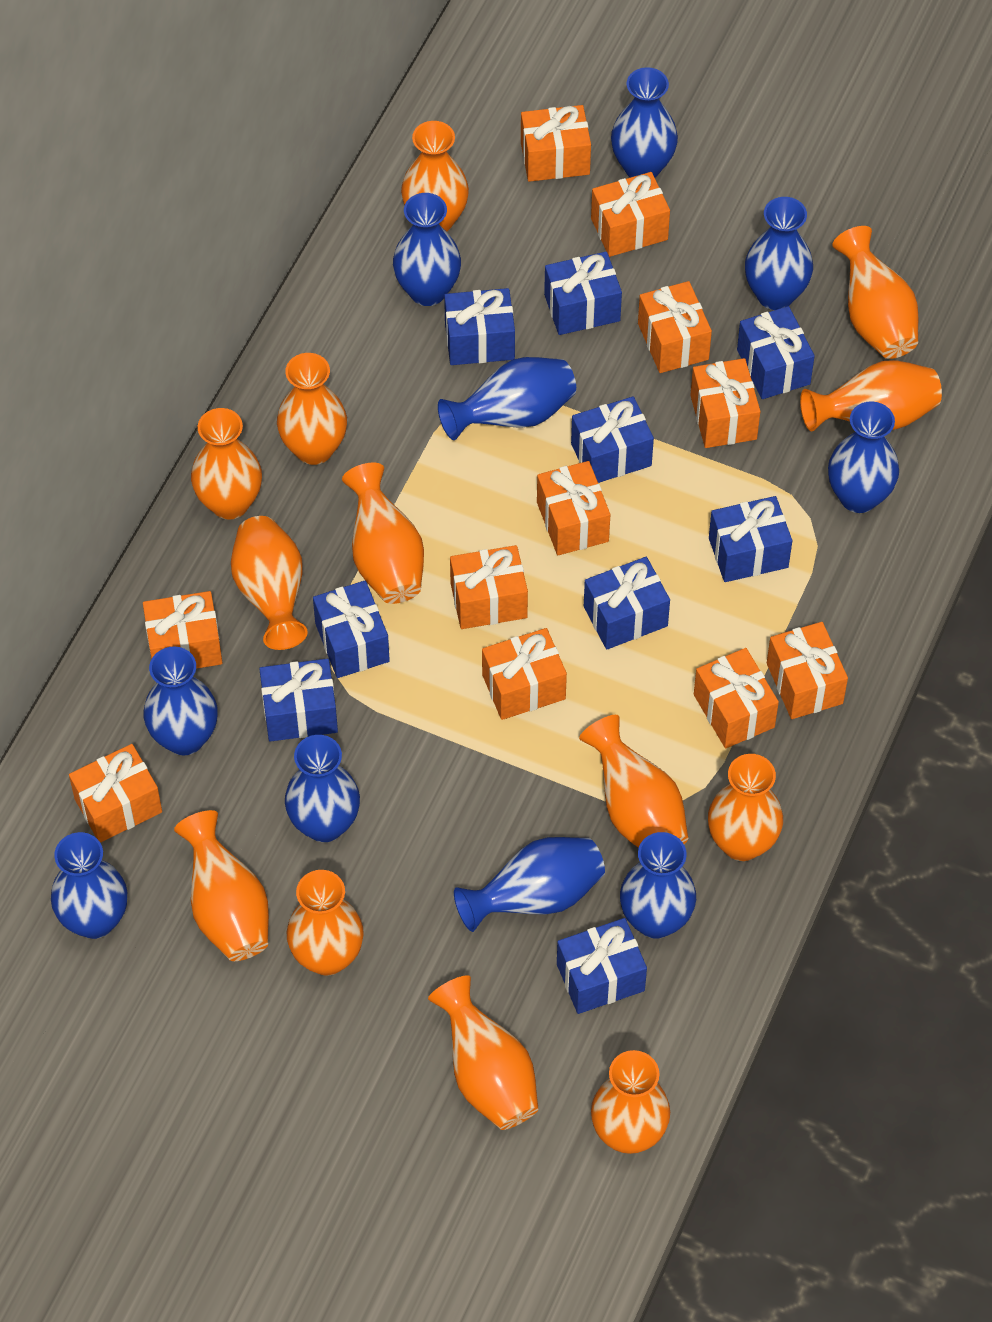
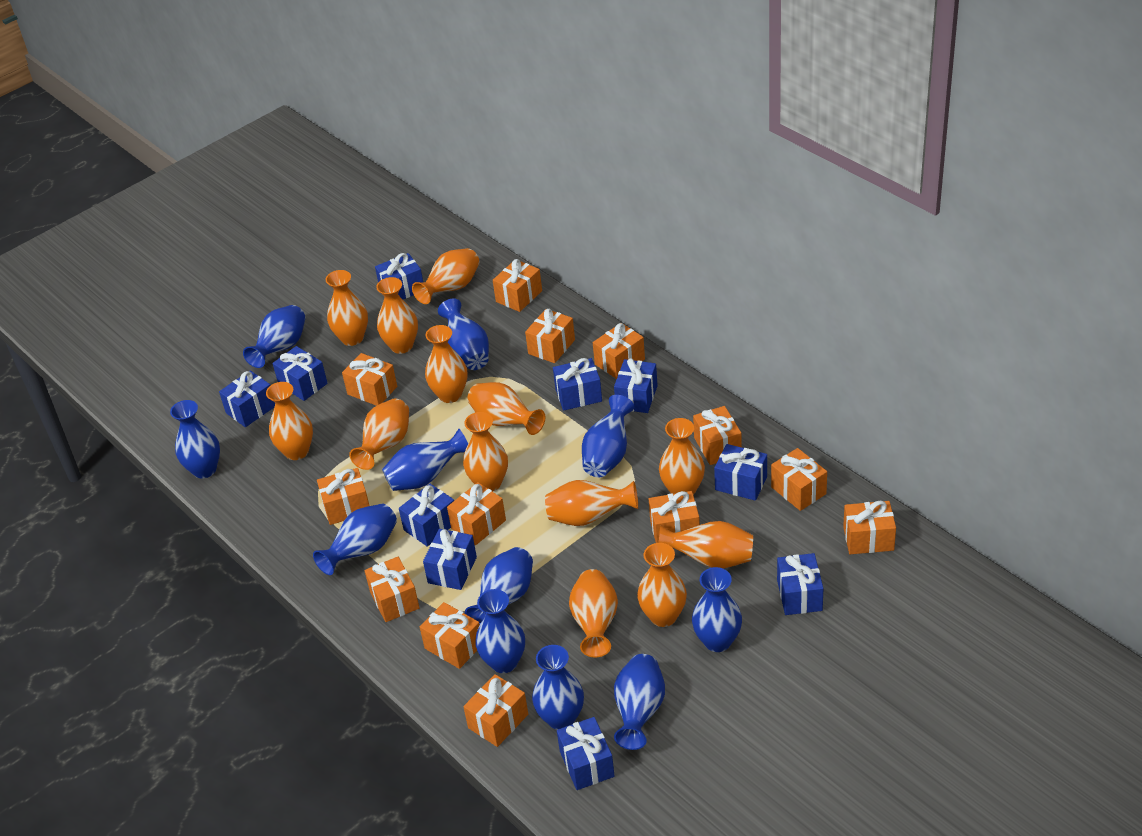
blue gift: [259,659,338,742] [313,581,390,678] [444,288,515,365] [544,252,622,335] [557,918,647,1014] [571,396,654,483] [584,557,670,649] [709,496,792,582] [737,306,815,399] = 9 -> [219,370,275,427] [272,346,328,401] [375,253,423,300] [399,484,454,547] [423,529,477,590] [553,358,602,411] [557,717,615,790] [614,358,658,413] [714,444,767,501] [777,553,823,615] = 10
blue vase: [51,832,127,939] [144,647,218,755] [285,735,360,842] [393,193,461,306] [438,357,576,440] [454,837,605,932] [611,67,678,178] [620,832,696,939] [745,197,813,310] [828,401,899,513] = 10 -> [170,400,220,478] [243,305,306,368] [313,504,397,575] [382,429,468,491] [438,298,489,370] [465,547,533,624] [475,589,525,673] [532,645,584,730] [582,395,634,477] [614,654,665,750] [692,567,742,652] = 11
orange gift: [69,744,162,843] [143,591,222,669] [450,545,528,629] [482,628,567,720] [521,105,591,182] [537,461,610,555] [591,172,670,257] [638,281,712,373] [690,358,760,448] [694,648,779,748] [767,622,848,719] = 11 -> [317,468,370,525] [342,353,397,406] [364,557,420,622] [420,602,480,669] [447,482,506,545] [463,674,528,747] [493,259,542,312] [525,309,575,363] [593,323,645,379] [649,491,700,543] [693,406,742,465] [771,448,827,511] [843,501,896,554] = 13

